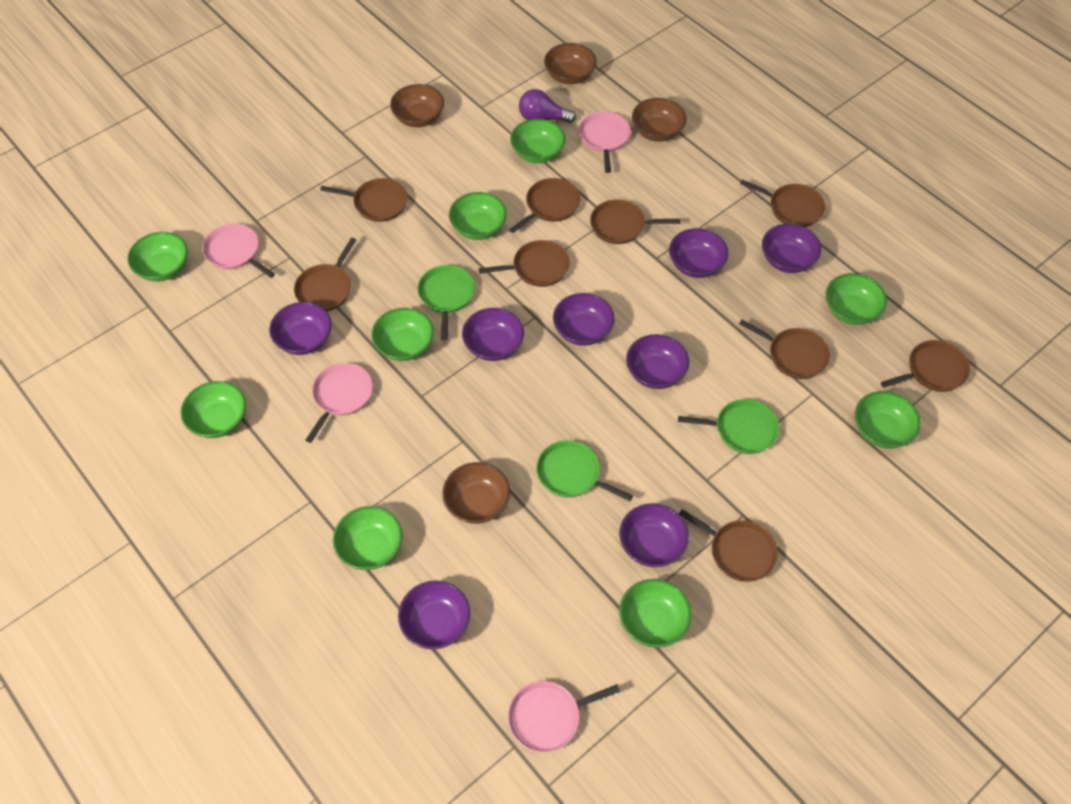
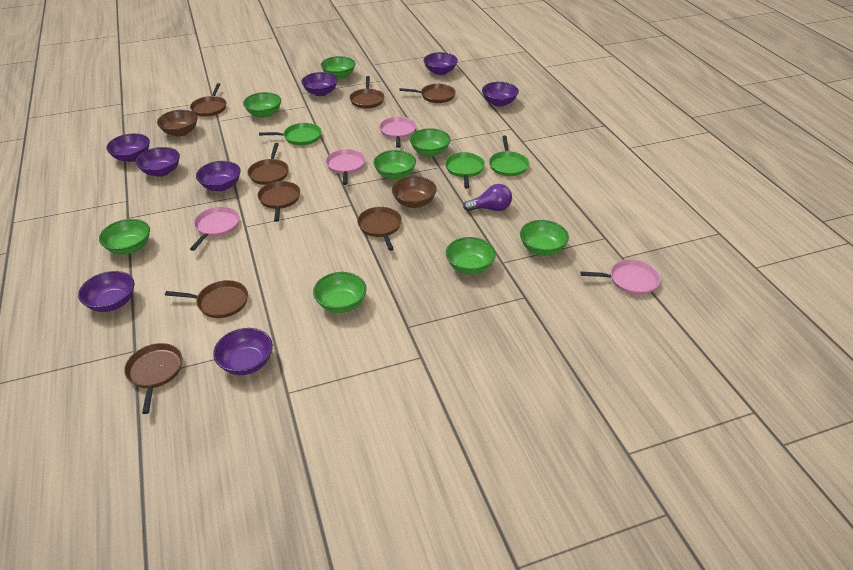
brown bowl: [390,84,444,127] [442,462,510,524] [544,43,597,84] [632,98,686,142] = 4 -> [157,110,198,137] [392,176,437,208] = 2
brown pan: [294,238,356,311] [320,178,408,222] [479,240,570,287] [509,178,580,233] [590,200,680,244] [679,509,778,582] [739,320,830,379] [740,180,826,227] [881,340,970,392] = 9 -> [124,343,182,414] [165,280,248,318] [190,83,226,117] [248,143,289,185] [258,181,300,222] [350,76,385,109] [357,207,402,251] [399,84,456,103] = 8
green bowl: [127,232,188,282] [180,381,246,438] [333,506,402,570] [371,308,434,361] [449,192,507,240] [510,119,566,163] [619,579,691,648] [825,273,887,325] [855,391,921,449] = 9 -> [99,219,150,254] [243,92,281,118] [313,272,367,313] [321,56,355,79] [373,150,416,180] [410,128,451,157] [446,237,496,275] [520,220,569,256] = 8

